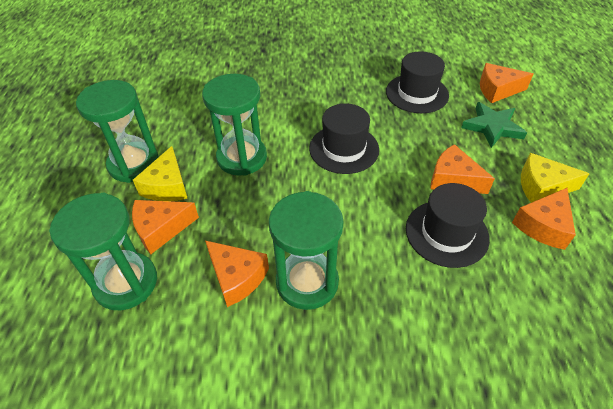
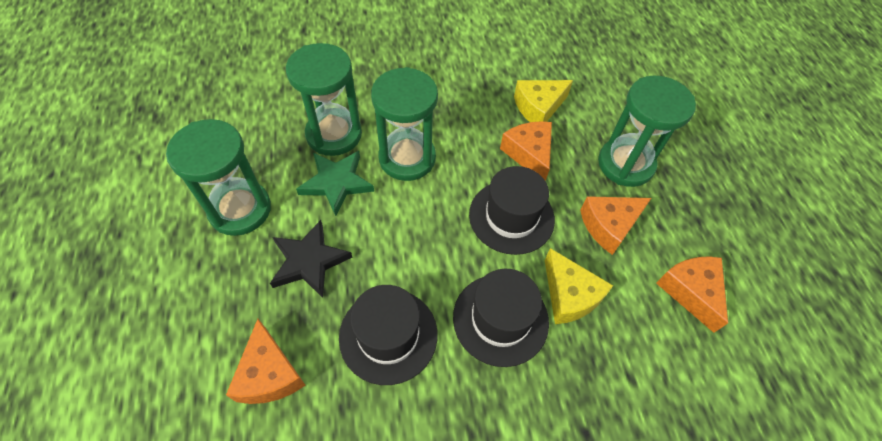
black star: none = 0 -> [270,220,353,298] = 1
orange cheese: [132,200,199,254] [205,240,269,307] [431,144,495,194] [480,63,533,103] [512,188,576,250] = 5 -> [226,319,305,404] [500,121,552,181] [580,196,651,255] [656,256,728,333] = 4

